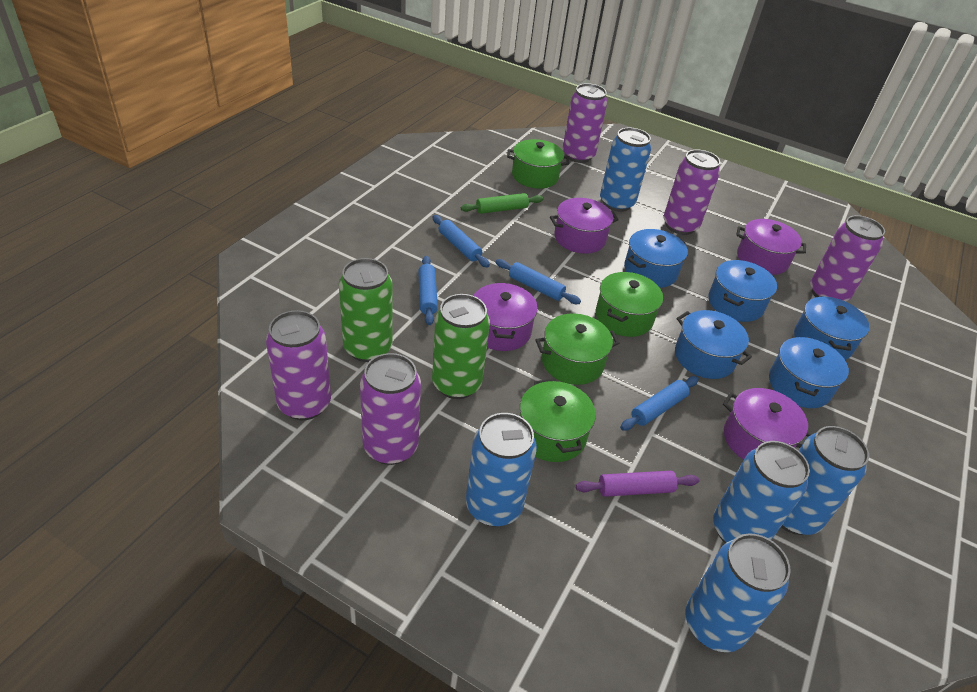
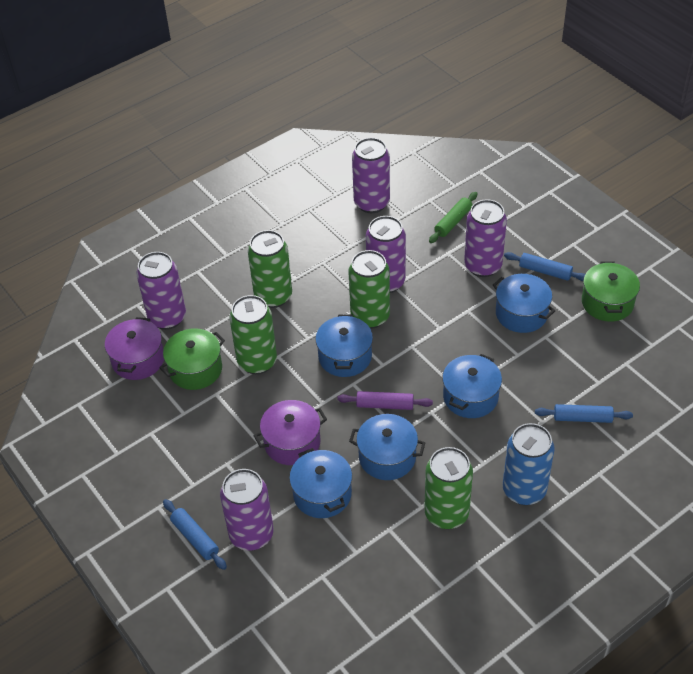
blue can: [466,413,537,527] [600,127,651,212] [685,533,791,652] [713,441,810,543] [781,426,869,535] = 5 -> [503,423,554,505] = 1
blue rolling pin: [418,256,438,325] [433,215,490,268] [495,259,581,304] [620,376,699,431] = 4 -> [163,499,227,570] [504,252,585,281] [535,404,633,423] = 3
green can: [339,258,393,362] [432,294,490,399] = 2 -> [230,295,277,374] [248,230,292,308] [348,250,390,329] [424,447,473,529] = 4
green pot: [507,139,569,189] [520,379,596,462] [536,313,619,385] [595,272,663,337] = 4 -> [159,328,225,390] [582,262,640,322] = 2
purple pot: [474,282,538,351] [550,198,619,254] [723,388,812,460] [736,219,806,275] = 4 -> [105,317,164,380] [254,400,327,465] = 2

